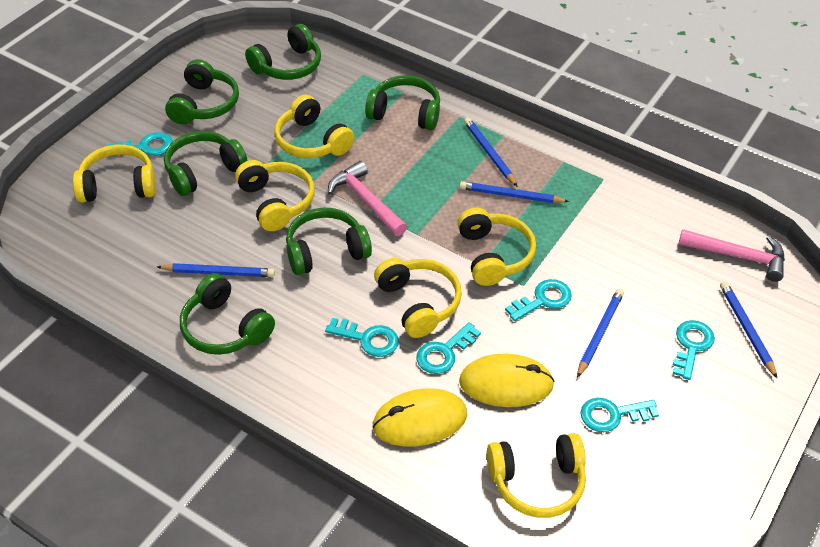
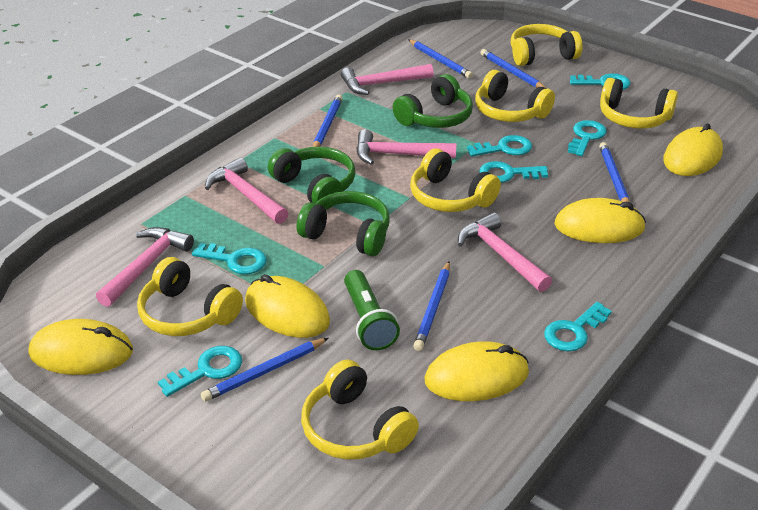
blue pencil: [157,263,275,277] [459,181,569,203] [464,118,517,186] [577,289,624,378] [720,281,777,378] = 5 -> [201,338,328,402] [313,95,343,147] [408,39,473,79] [413,261,450,351] [480,49,547,89] [599,142,629,202] = 6
green flashlight: none = 0 -> [344,270,400,350] = 1
green headphones: [164,131,248,196] [165,59,239,124] [180,273,275,355] [245,24,321,80] [286,208,372,275] [365,75,440,130] = 6 -> [268,147,356,209] [297,191,390,256] [393,74,473,128] = 3
pink hammer: [328,161,407,236] [678,229,785,282] = 2 -> [96,227,194,307] [205,157,288,224] [341,64,434,95] [356,129,456,165] [458,212,552,292] = 5
turquoise key: [108,132,173,157] [325,318,399,357] [417,322,481,374] [505,279,572,321] [580,398,659,432] [673,320,715,380] = 6 -> [158,346,242,397] [192,243,267,274] [467,135,532,157] [479,161,548,183] [544,302,612,351] [568,120,607,156] [570,73,631,90] = 7
yellow mouse: [373,388,467,447] [459,354,555,407] = 2 -> [29,319,133,375] [245,274,330,338] [424,341,529,401] [554,198,646,243] [663,123,723,176] = 5

